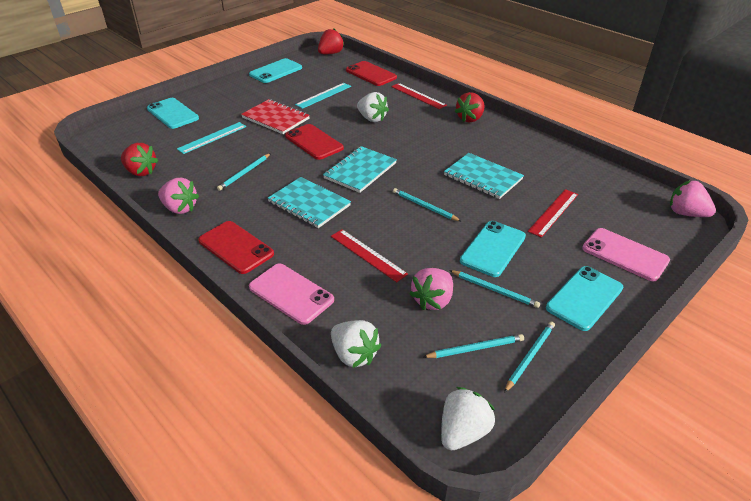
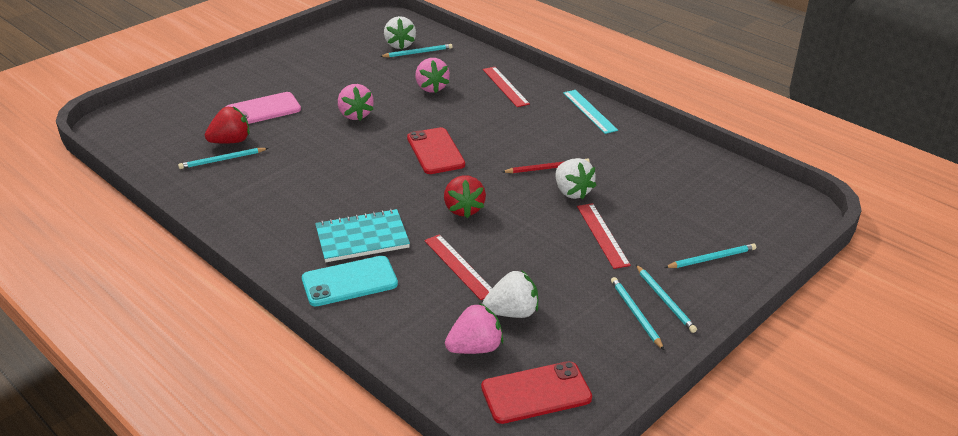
pink phone: [249,264,334,325] [582,228,670,281] = 2 -> [226,92,301,124] = 1
red notebook: [241,99,310,134] = 1 -> none = 0
red pencil: none = 0 -> [502,159,590,173] = 1
red phone: [198,221,274,274] [285,124,344,160] [346,61,397,86] = 3 -> [407,127,465,174] [481,361,592,424] = 2
red strawberry: [121,143,159,176] [318,28,344,54] [455,92,485,123] = 3 -> [205,107,250,144] [444,175,486,218] = 2
turquoise notebook: [268,177,351,228] [323,146,397,193] [444,153,524,199] = 3 -> [315,209,410,262] = 1
turquoise phone: [147,98,199,129] [249,58,302,83] [460,221,526,277] [546,266,623,331] = 4 -> [302,256,398,306] = 1
turquoise ruler: [177,122,247,154] [295,83,351,109] = 2 -> [563,90,618,134] = 1

